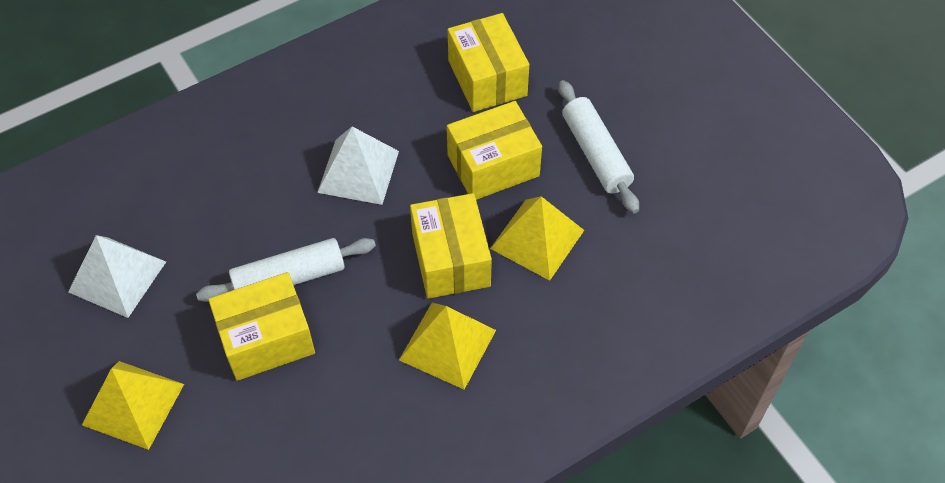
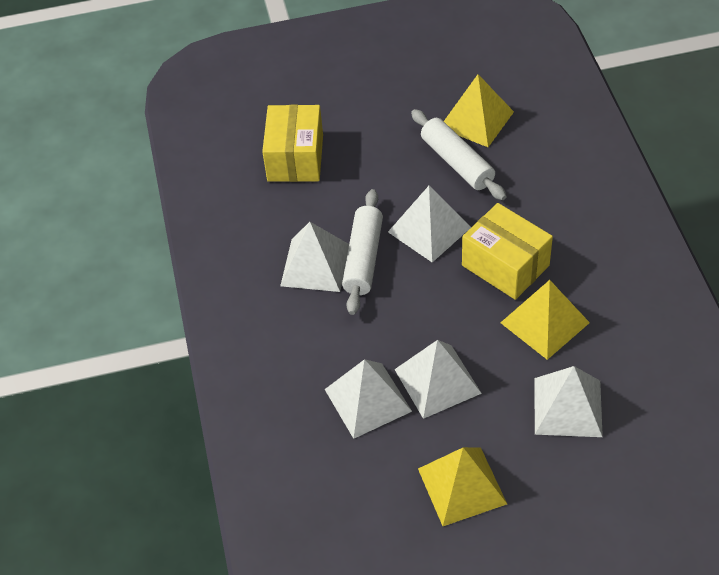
white pyramid: [68,235,166,318] [317,126,399,205] = 2 -> [280,222,349,292] [325,359,412,439] [388,186,471,262] [394,340,482,419] [534,366,603,437] = 5
yellow box: [208,272,315,381] [410,193,492,299] [447,101,542,200] [448,13,529,112] = 4 -> [262,105,323,182] [462,203,553,300] = 2

